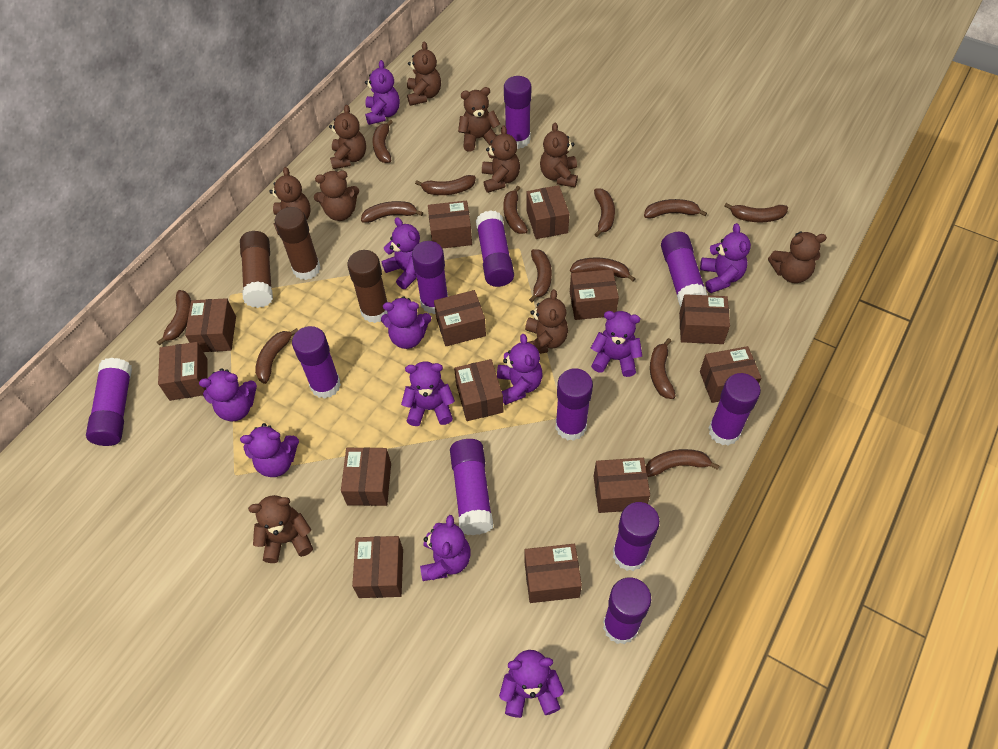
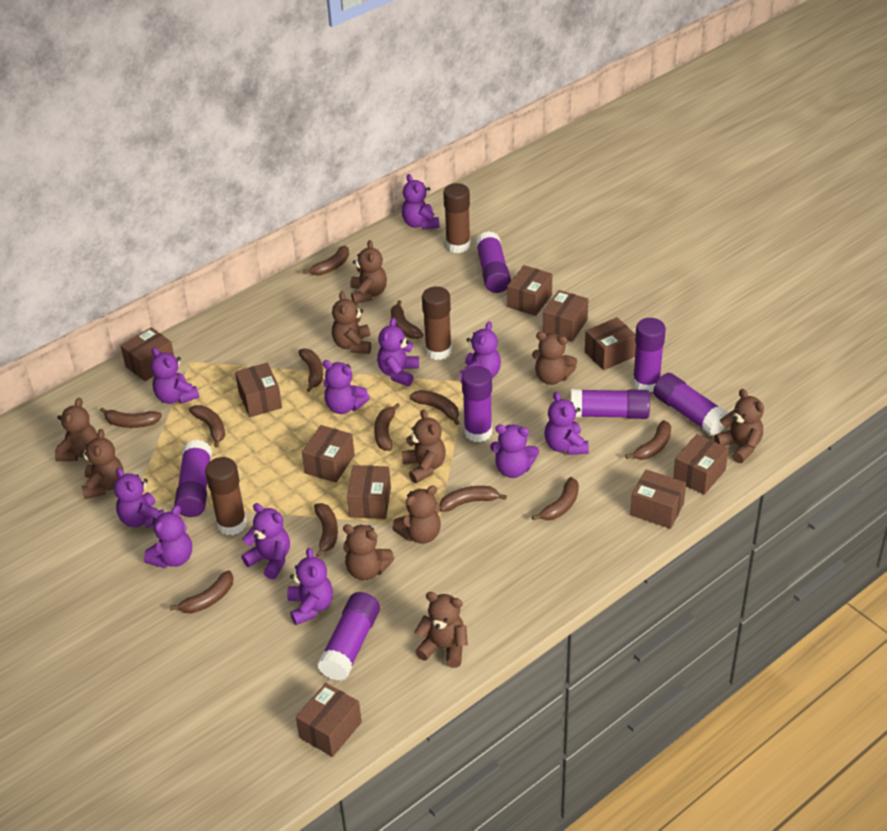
brown banana: [157,290,191,346] [255,328,298,384] [361,201,423,223] [373,120,393,163] [415,175,476,195] [504,186,528,234] [529,249,552,302] [570,257,636,282] [594,188,615,237] [644,199,707,219] [646,449,720,477] [650,338,676,399] [724,203,788,222] = 13 -> [100,408,162,428] [170,570,234,613] [189,405,225,448] [298,348,323,392] [303,246,349,276] [314,503,338,558] [374,403,400,451] [391,300,424,339] [410,390,459,425] [440,486,507,512] [532,477,579,520] [625,420,671,460] = 12
brown box: [158,342,208,401] [185,298,236,352] [341,447,391,506] [352,536,403,598] [428,201,472,249] [434,290,486,346] [454,359,504,421] [524,544,582,603] [527,185,570,239] [570,269,619,320] [594,458,650,513] [679,294,730,344] [700,346,761,403] = 13 -> [121,327,174,381] [235,363,282,417] [296,683,362,757] [302,425,355,483] [347,465,391,519] [507,265,552,316] [543,290,588,342] [585,317,636,370] [630,470,686,529] [673,434,729,495] = 10
purple glue stick: [86,358,132,446] [292,326,341,399] [412,241,448,314] [450,439,493,535] [476,210,514,287] [504,76,531,149] [555,368,593,441] [603,578,651,644] [613,502,660,571] [661,232,707,307] [709,373,761,446] = 11 -> [174,440,212,517] [317,592,380,681] [462,366,492,442] [475,231,511,293] [571,389,650,419] [633,318,666,392] [653,373,729,436] = 7

